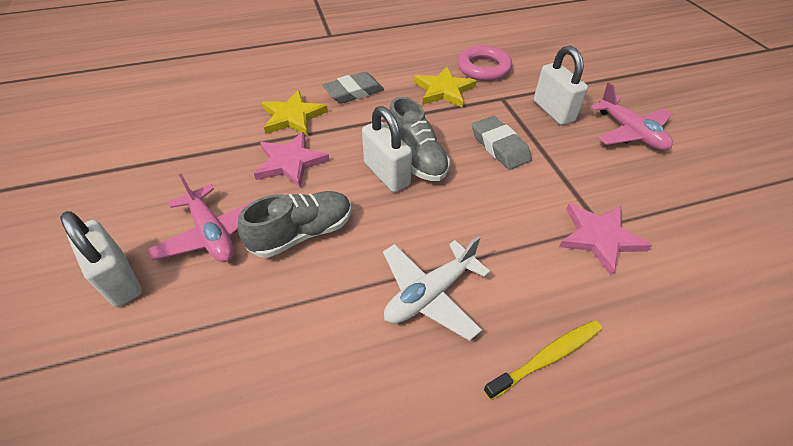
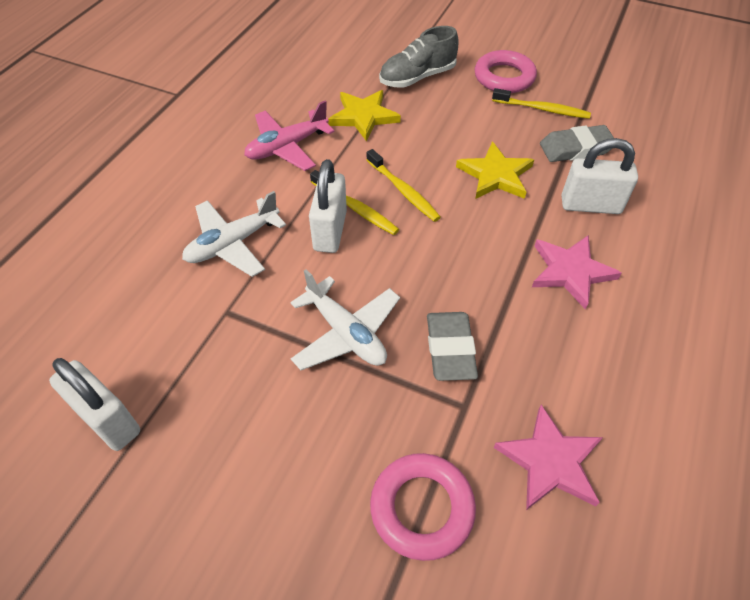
grey shoe: [238,191,352,258] [388,97,450,181] = 2 -> [379,26,459,88] = 1
pink plane: [147,174,260,262] [591,82,673,151] = 2 -> [244,100,335,171] = 1
pink ring: [457,45,512,81] = 1 -> [370,453,476,561] [475,50,537,93] = 2
white plane: [383,236,490,341] = 1 -> [182,191,286,277] [290,269,400,370] = 2
yellow toothbrush: [483,320,602,400] = 1 -> [310,170,399,235] [366,149,441,222] [492,88,591,119] = 3

